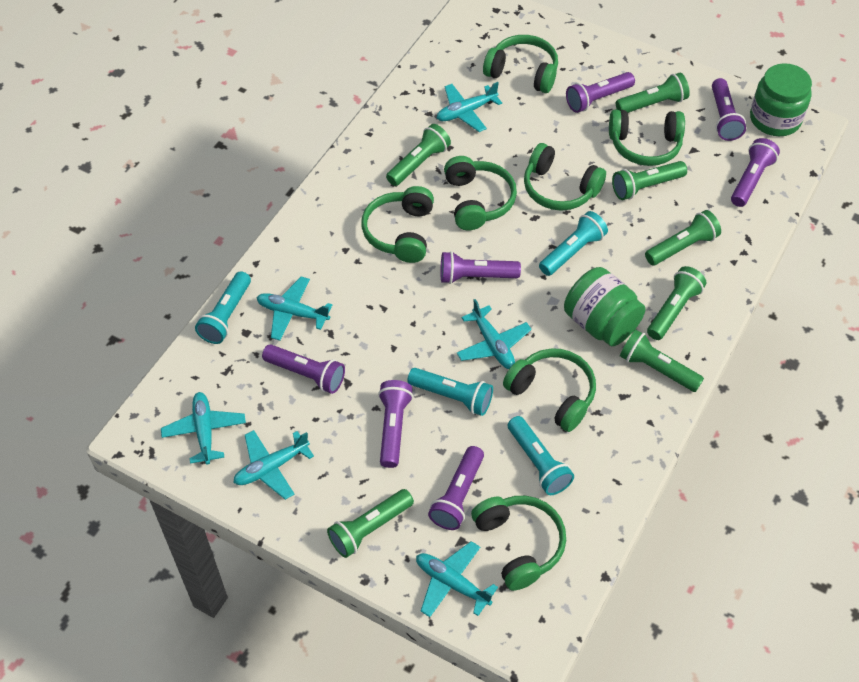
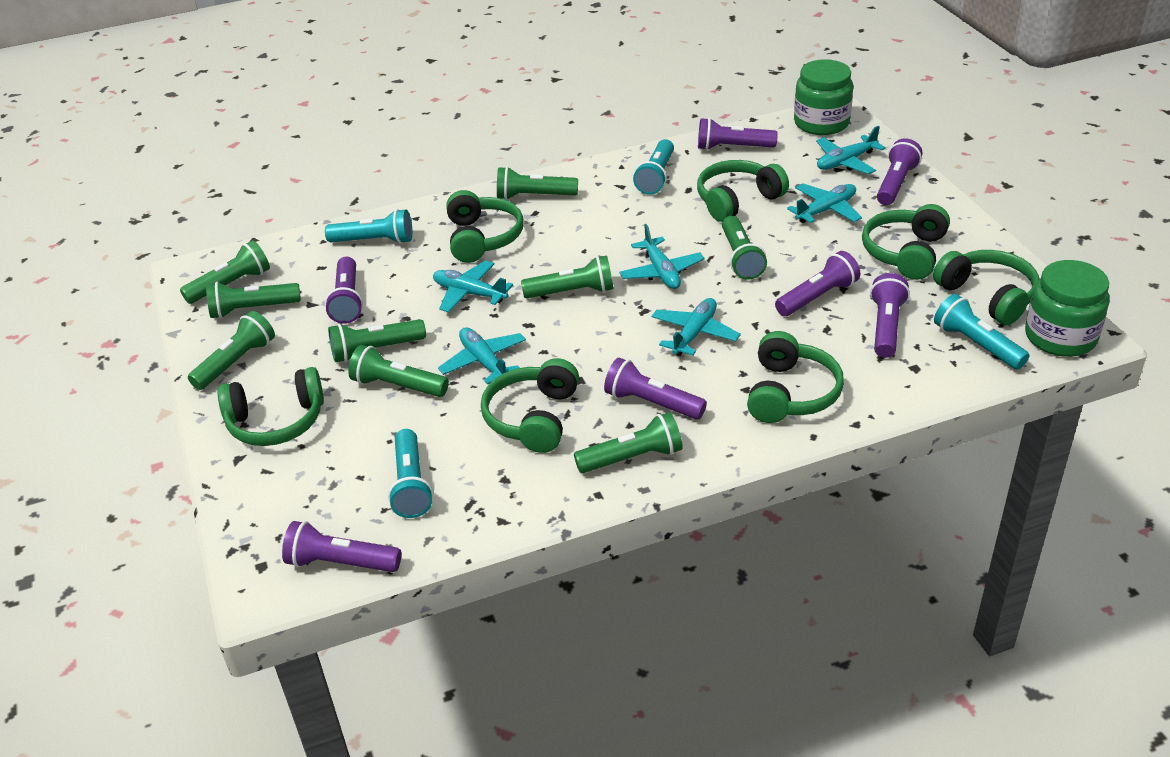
green flashlight: [327,489,414,558] [386,124,451,186] [612,161,687,200] [616,72,690,113] [620,330,704,392] [645,210,721,265] [647,266,707,340] = 7 -> [180,240,270,304] [188,311,275,390] [206,282,301,319] [328,319,426,362] [348,345,449,397] [497,167,578,200] [521,256,613,298] [574,412,683,473] [722,216,767,280] = 9

